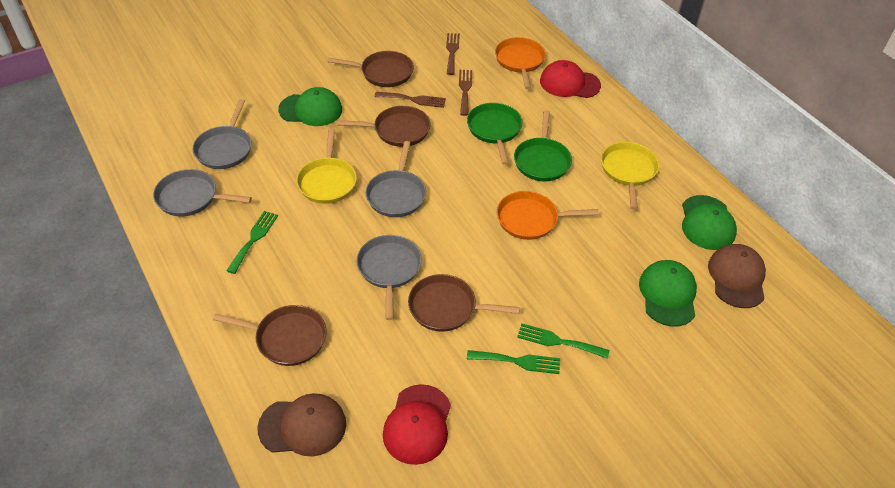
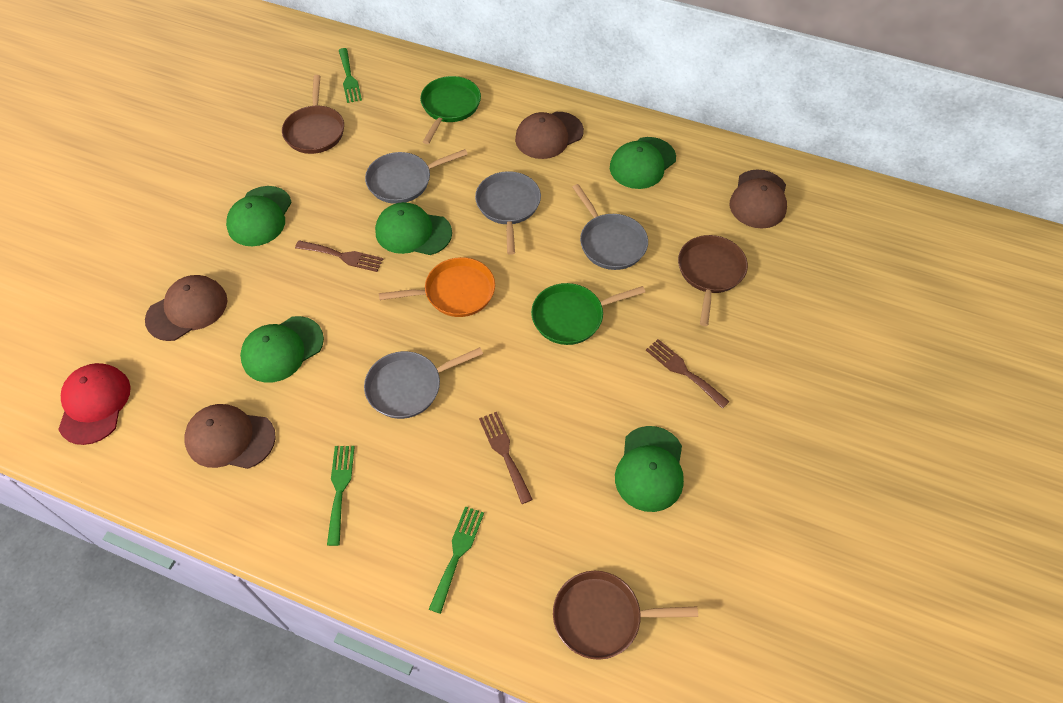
brown cap: [257,393,346,456] [708,244,766,308] = 2 -> [145,275,227,341] [184,404,276,469] [515,112,584,159] [730,169,787,228] = 4
brown pan: [213,305,327,366] [328,51,414,87] [338,106,431,147] [408,274,520,332] = 4 -> [282,75,344,154] [553,571,698,660] [678,235,748,326] = 3
green cap: [278,87,342,126] [639,260,697,327] [682,195,737,250] = 3 -> [226,186,292,246] [240,316,324,383] [375,202,452,255] [610,137,676,189] [615,426,684,512] = 5
orange pan: [495,37,546,89] [497,191,599,240] = 2 -> [379,257,495,317] = 1
red cap: [383,384,451,465] [540,60,601,98] = 2 -> [58,363,131,445] = 1
yellow pan: [296,129,357,204] [601,142,659,210] = 2 -> none = 0

